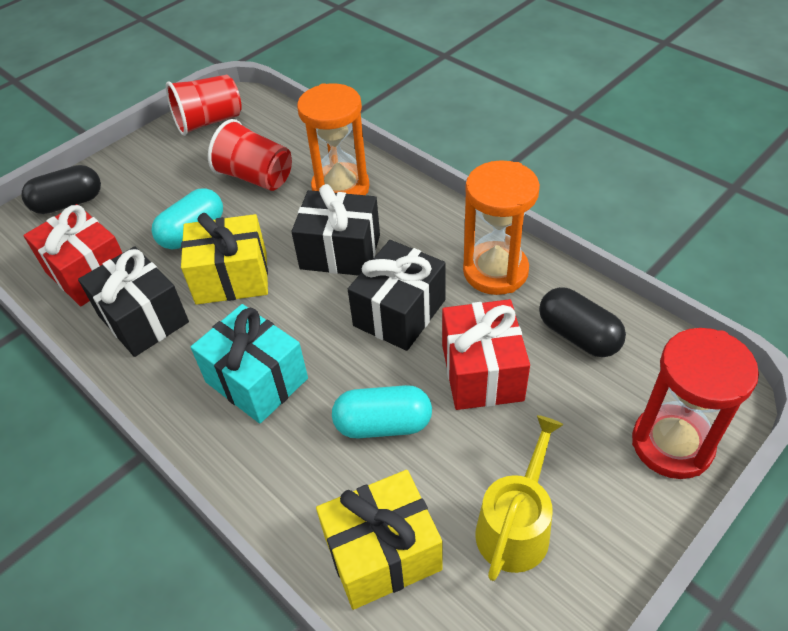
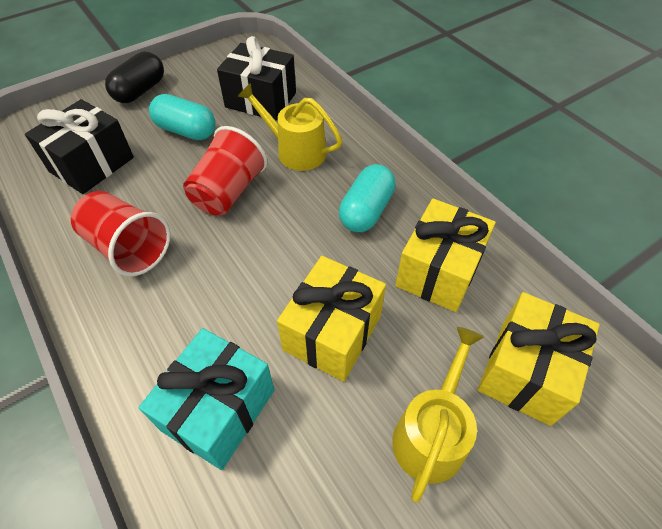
black capsule: [22,165,101,214] [539,287,626,357] = 2 -> [105,52,164,103] = 1
black gift: [78,246,189,357] [291,184,380,276] [348,240,446,351] = 3 -> [25,99,134,194] [217,36,296,120] = 2
orange hourglass: [297,83,370,195] [463,160,540,295] = 2 -> none = 0
red gift: [23,204,122,306] [442,299,530,410] = 2 -> none = 0
red hourglass: [632,328,759,479] = 1 -> none = 0
yellow gift: [181,213,268,305] [316,470,442,610] = 2 -> [277,256,386,382] [395,198,496,312] [478,292,600,426] = 3
yellow watering can: [475,415,563,581] = 1 -> [238,83,342,171] [392,327,484,503] = 2

